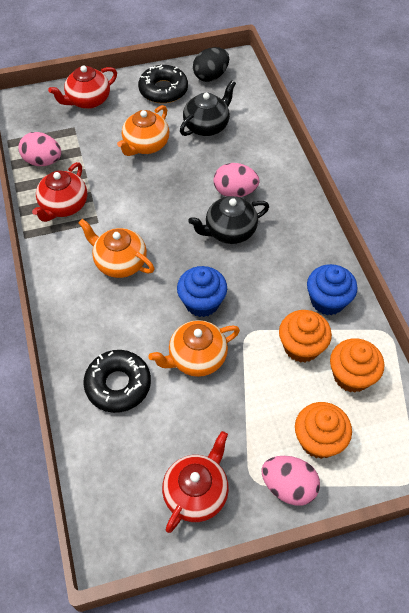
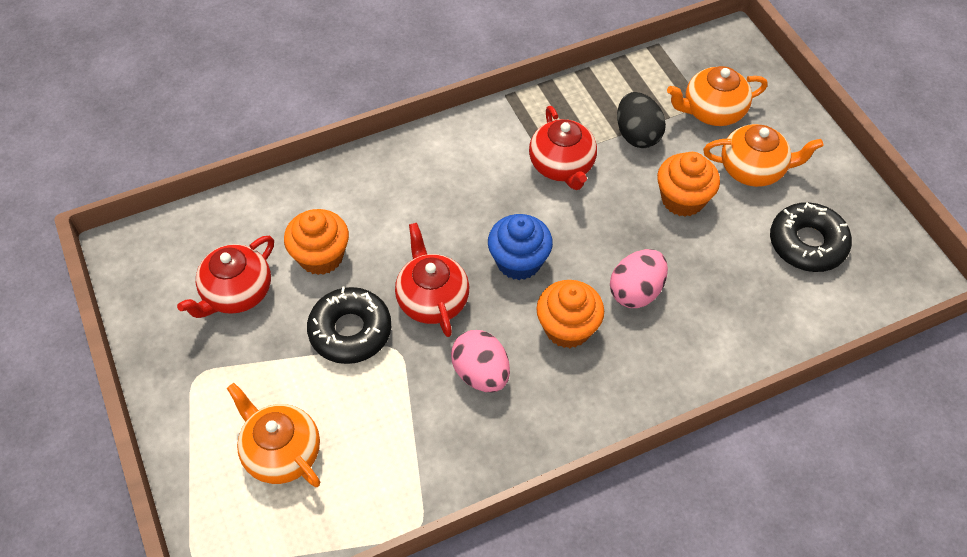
black teapot: [180,80,236,136] [188,196,269,244] = 2 -> none = 0
blue cupcake: [177,266,227,317] [307,264,358,315] = 2 -> [488,214,553,280] = 1
pink egg: [18,132,61,166] [214,163,260,197] [261,456,320,506] = 3 -> [451,330,510,392] [610,249,668,308] = 2

